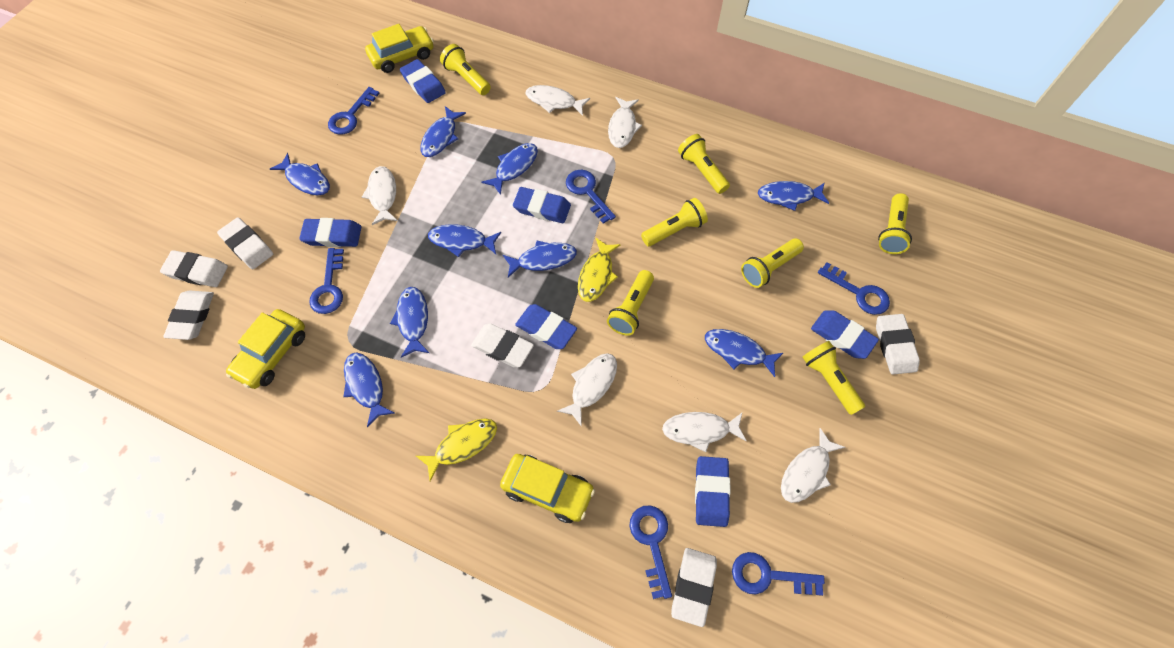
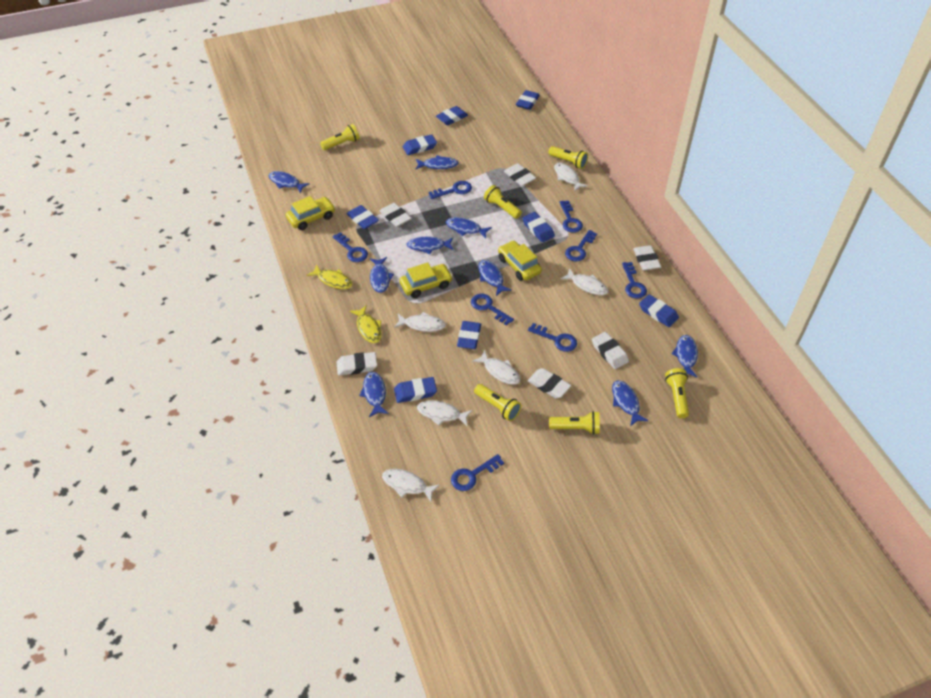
blue eraser: [299,218,361,247] [400,59,446,103] [513,187,571,223] [515,304,577,349] [695,456,731,527] [811,310,879,359] = 6 -> [347,205,379,229] [394,377,437,403] [403,134,437,155] [436,106,468,125] [457,321,481,349] [516,90,540,110] [522,212,555,242] [639,294,679,327] = 8
blue key: [309,248,344,314] [328,87,380,135] [566,170,616,224] [630,505,672,599] [732,552,825,596] [818,262,890,315] = 6 -> [332,232,368,262] [429,181,472,199] [451,454,504,491] [471,294,514,326] [528,323,577,352] [560,200,583,233] [565,230,597,261] [622,262,647,299] = 8
yellow flashlight: [440,44,491,95] [607,270,654,336] [641,198,708,247] [678,134,730,194] [741,238,804,288] [802,341,865,415] [878,193,912,254] = 7 -> [320,124,360,150] [474,384,521,421] [484,185,522,219] [548,146,588,169] [549,411,600,435] [665,368,689,418] = 6

